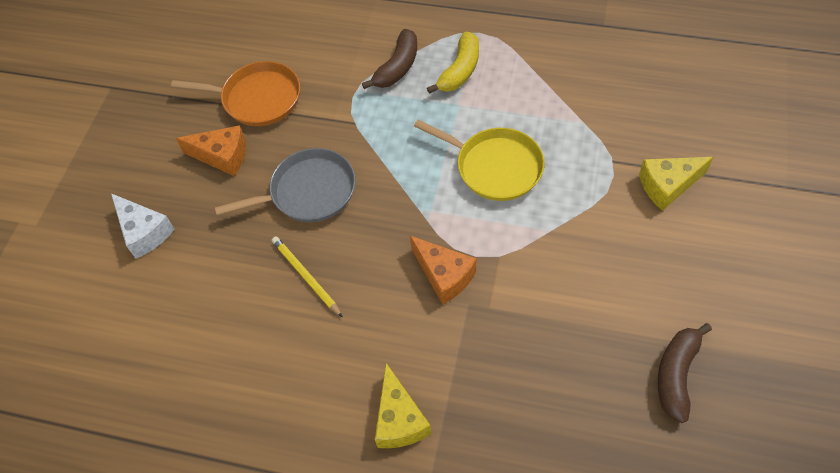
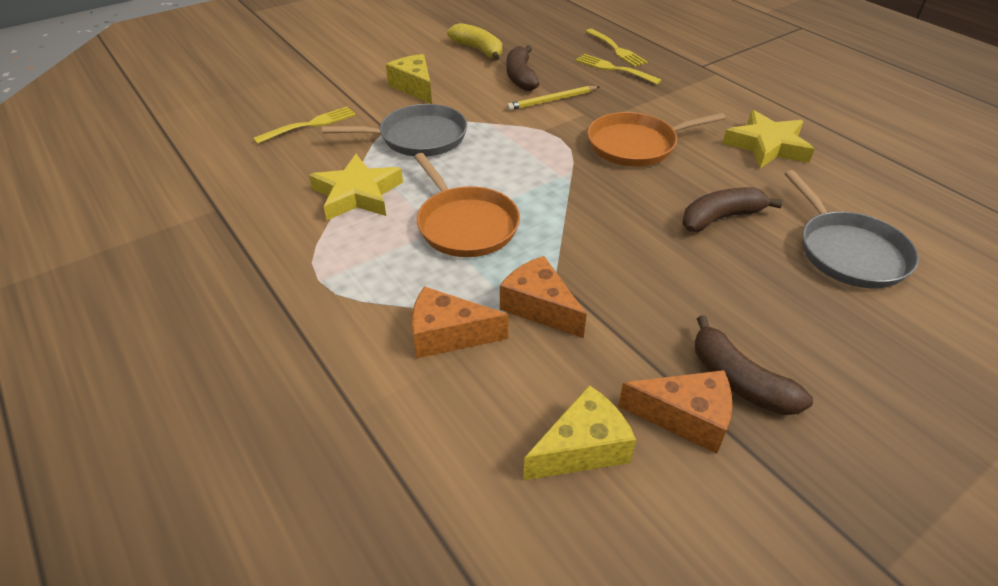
brown banana: [362,29,417,89] [658,323,712,423] = 2 -> [506,45,539,91] [682,187,782,232] [695,315,813,415] = 3
grey pan: [215,148,355,222] = 1 -> [322,104,467,157] [785,170,919,288] = 2
orange cheese: [176,125,246,176] [410,236,476,305] = 2 -> [412,286,509,359] [500,256,587,338] [618,370,732,454] = 3
orange pan: [171,61,300,126] = 1 -> [414,153,520,257] [587,112,725,167] = 2
white cheese: [111,193,174,258] = 1 -> none = 0
yellow fork: none = 0 -> [253,106,356,144] [575,54,662,84] [585,29,648,67] = 3
yellow pan: [414,119,544,201] = 1 -> none = 0
yellow star: none = 0 -> [309,154,403,220] [723,110,815,168] = 2

